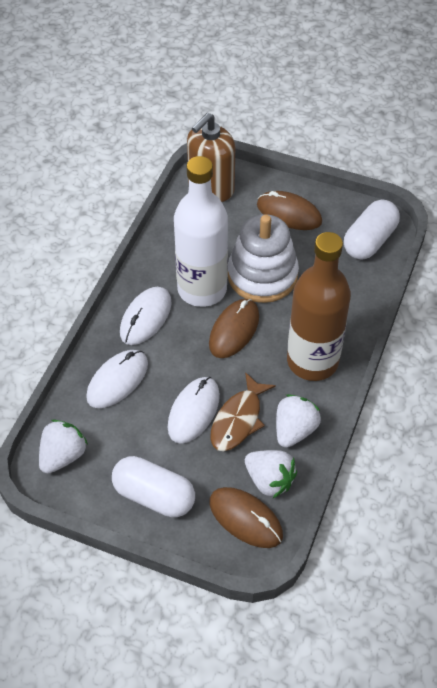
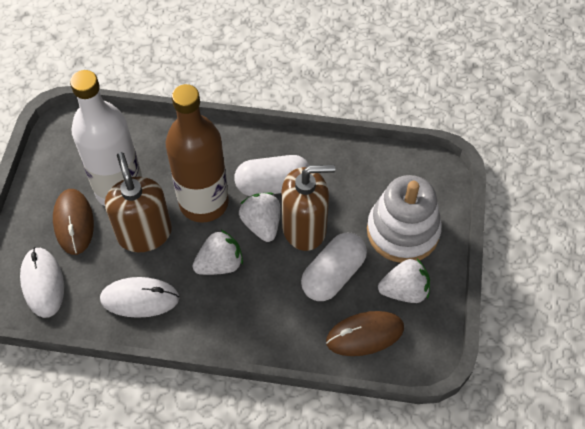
brown fish: [211,372,276,451] = 1 -> none = 0
brown mouse: [209,299,259,358] [210,487,283,548] [257,191,322,230] = 3 -> [53,189,94,255] [326,311,404,356] = 2
brown soap dispenser: [187,113,235,202] = 1 -> [105,152,172,253] [281,165,335,251] = 2
white mouse: [86,350,148,408] [120,287,172,345] [168,377,220,444] = 3 -> [20,247,64,318] [100,277,179,318] = 2

